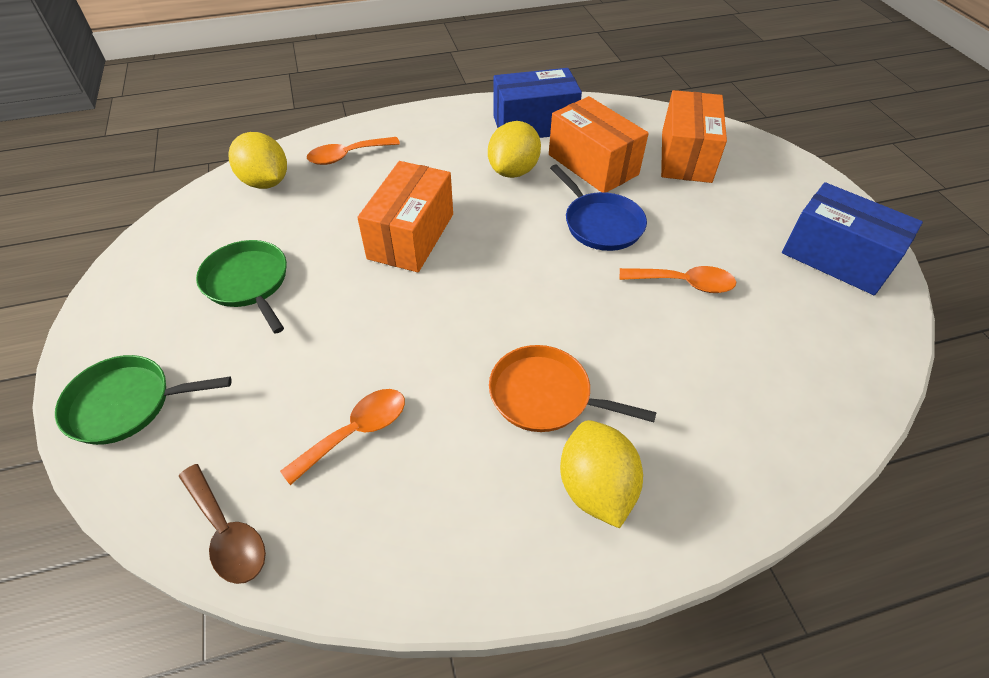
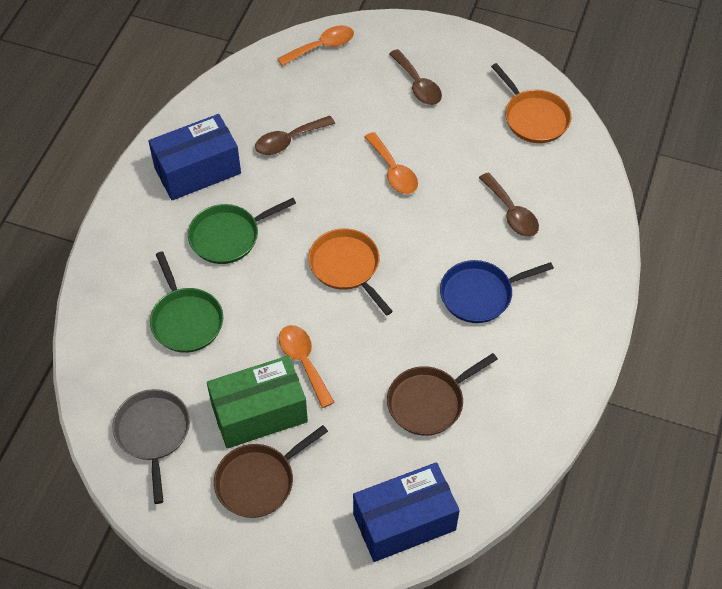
brown pan: none = 0 -> [214,425,328,518] [387,353,498,436] = 2
brown spoon: [178,464,266,584] = 1 -> [255,116,335,155] [389,49,442,105] [479,172,539,237] = 3
green box: none = 0 -> [207,356,308,449] = 1
grey pan: none = 0 -> [113,389,190,504] = 1
orange box: [357,161,453,272] [549,96,649,193] [661,90,727,183] = 3 -> none = 0
orange pan: [489,345,657,432] = 1 -> [308,228,393,316] [491,63,571,143] = 2
yellow lemon: [228,132,287,189] [488,121,541,178] [560,420,643,529] = 3 -> none = 0

